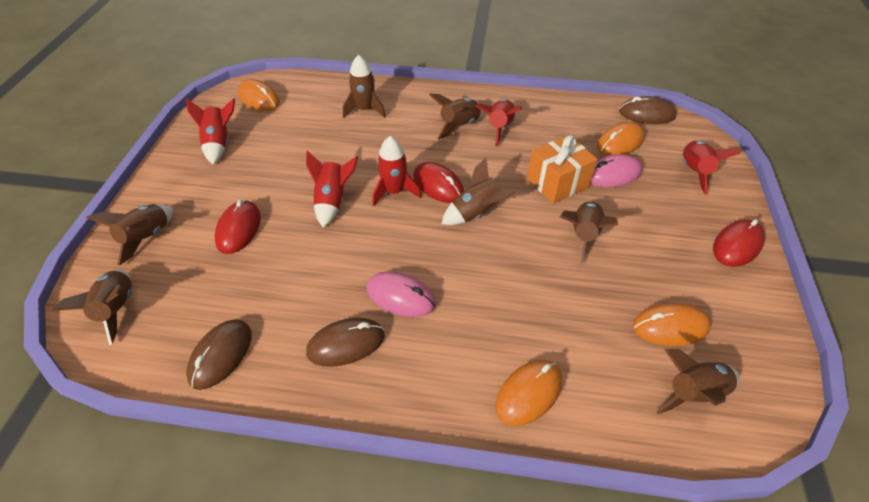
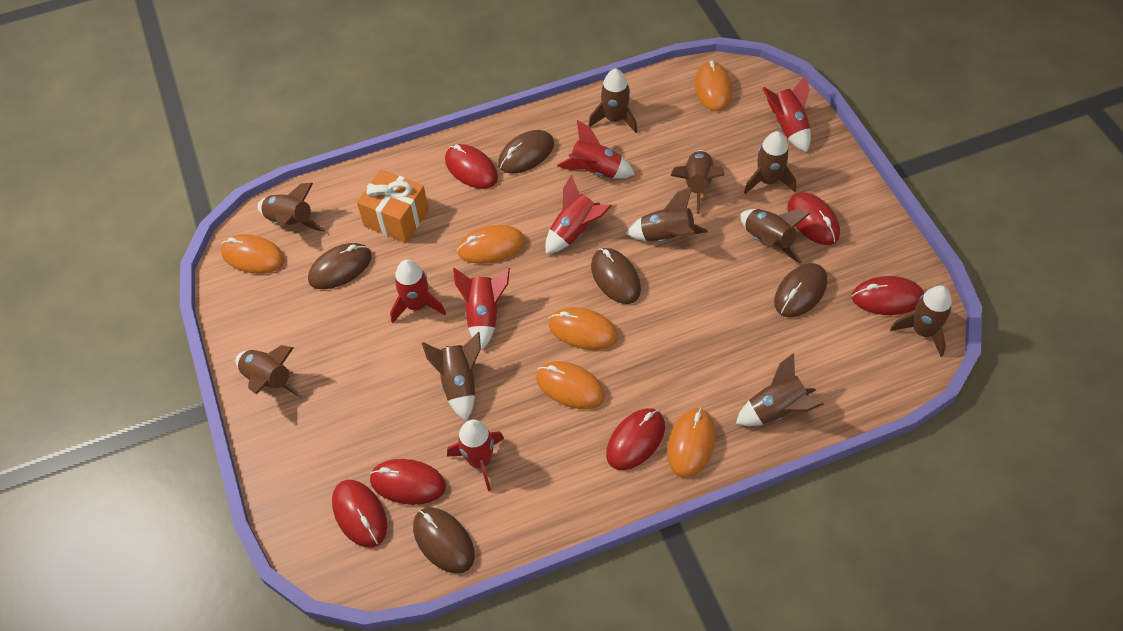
brown mouse: [186,320,252,390] [306,318,385,367] [619,96,676,124] = 3 -> [308,243,372,289] [413,507,475,574] [498,130,554,174] [591,248,641,304] [774,263,827,317] = 5
brown rocket: [53,269,131,345] [86,204,173,266] [343,55,386,118] [429,94,483,139] [442,158,515,225] [560,201,618,263] [656,349,740,414] = 7 -> [236,345,304,398] [257,183,325,232] [422,332,481,421] [588,68,637,133] [626,187,708,242] [670,150,725,214] [736,353,824,426] [740,209,811,263] [744,131,796,194] [890,285,952,357] = 10
orange mouse: [238,79,280,111] [495,359,562,426] [597,122,645,156] [633,303,711,346] = 4 -> [221,234,285,274] [457,225,525,264] [536,361,605,409] [548,307,618,350] [667,408,715,478] [694,60,732,111] = 6
pink mouse: [366,271,436,317] [590,154,642,187] = 2 -> none = 0
red mouse: [215,200,261,254] [413,162,464,203] [713,219,765,267] = 3 -> [332,480,387,547] [369,459,446,505] [445,144,498,189] [606,408,665,470] [787,192,840,245] [852,276,924,315] = 6
red rocket: [186,98,235,164] [306,150,358,227] [372,136,421,206] [475,99,522,146] [683,141,740,194] = 5 -> [390,260,446,323] [447,419,504,491] [453,268,510,350] [545,175,612,254] [557,120,635,178] [762,75,811,152] = 6

